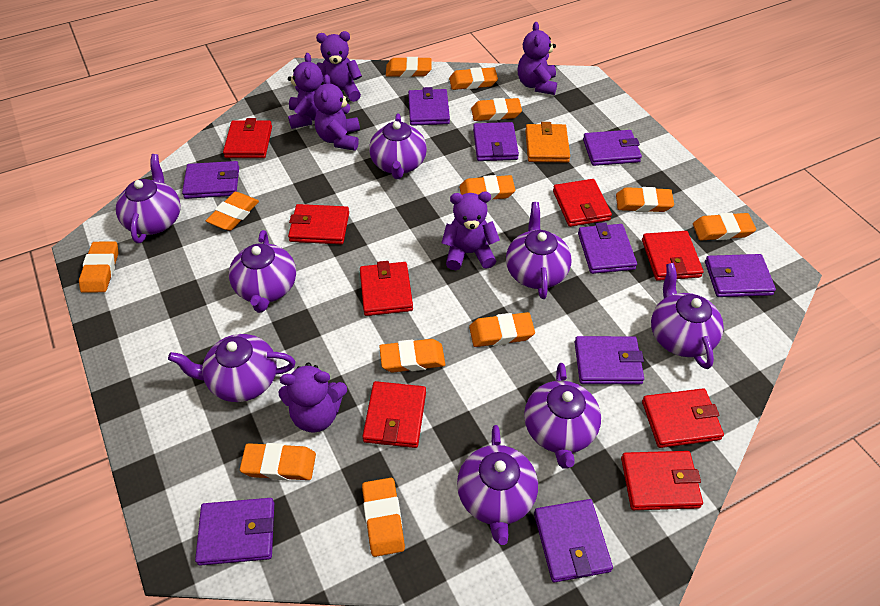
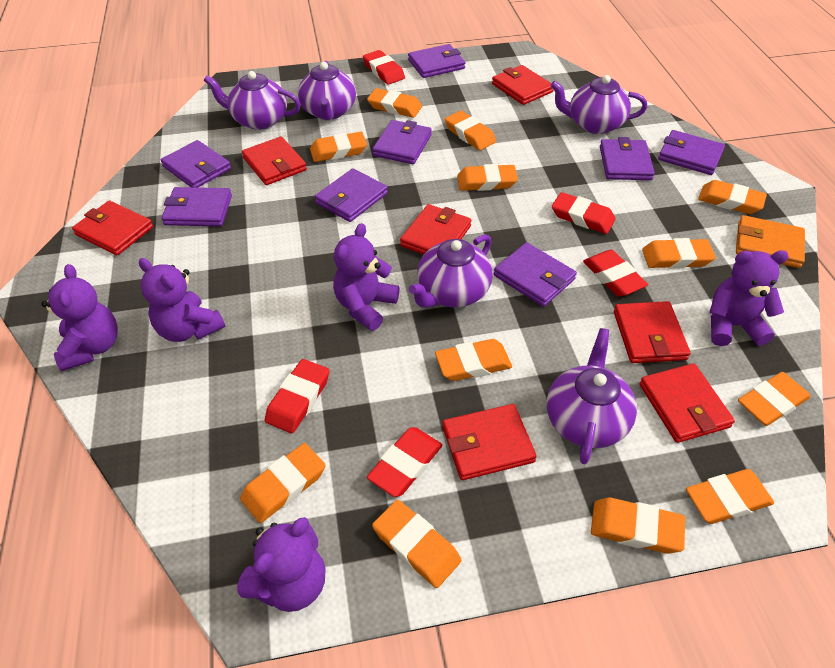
purple teapot: [116,154,181,243] [168,334,296,402] [229,230,296,313] [369,113,427,179] [457,425,538,545] [506,202,571,299] [524,363,601,469] [651,263,724,369] = 8 -> [204,71,301,130] [298,61,356,120] [409,234,493,308] [547,328,637,464] [550,75,647,134] = 5
purple teddy bear: [278,363,347,433] [288,53,323,129] [314,74,360,151] [316,31,362,102] [442,191,500,270] [518,22,557,95] = 6 -> [41,264,118,371] [139,258,225,342] [237,517,326,612] [333,223,399,331] [709,250,789,346] = 5
purple wallet: [182,161,239,199] [195,498,274,566] [408,87,450,126] [473,122,519,161] [534,499,613,583] [575,336,644,384] [578,222,637,274] [583,130,642,166] [705,254,776,297] = 9 -> [161,140,231,187] [162,187,232,227] [315,168,388,222] [372,120,432,164] [408,44,465,78] [494,242,577,307] [600,137,655,180] [658,130,725,175] = 8
red eraser: none = 0 -> [265,359,329,433] [363,50,405,85] [367,427,443,497] [552,192,616,234] [583,250,648,297] = 5
red wallet: [223,118,272,158] [288,204,349,244] [360,261,413,316] [362,381,426,448] [553,179,612,227] [621,451,703,510] [642,231,704,281] [642,388,724,448] = 8 -> [72,201,153,255] [242,136,307,185] [400,204,471,255] [442,404,537,480] [492,65,553,105] [614,301,691,363] [639,363,735,443] = 7

